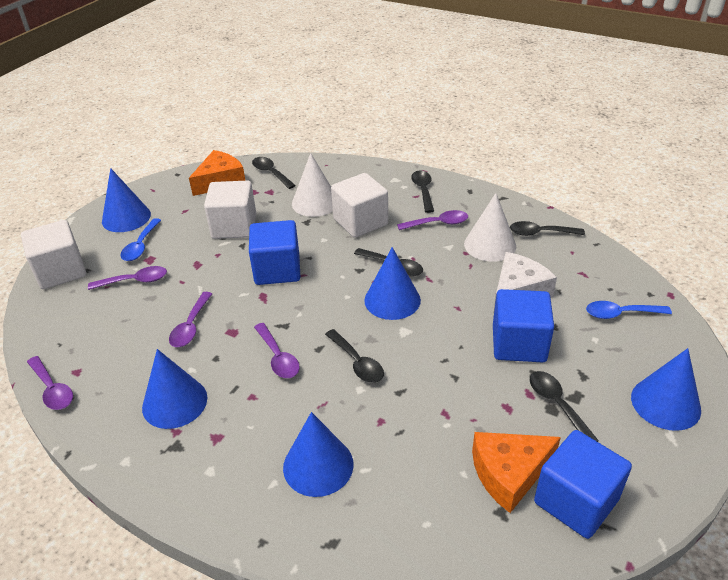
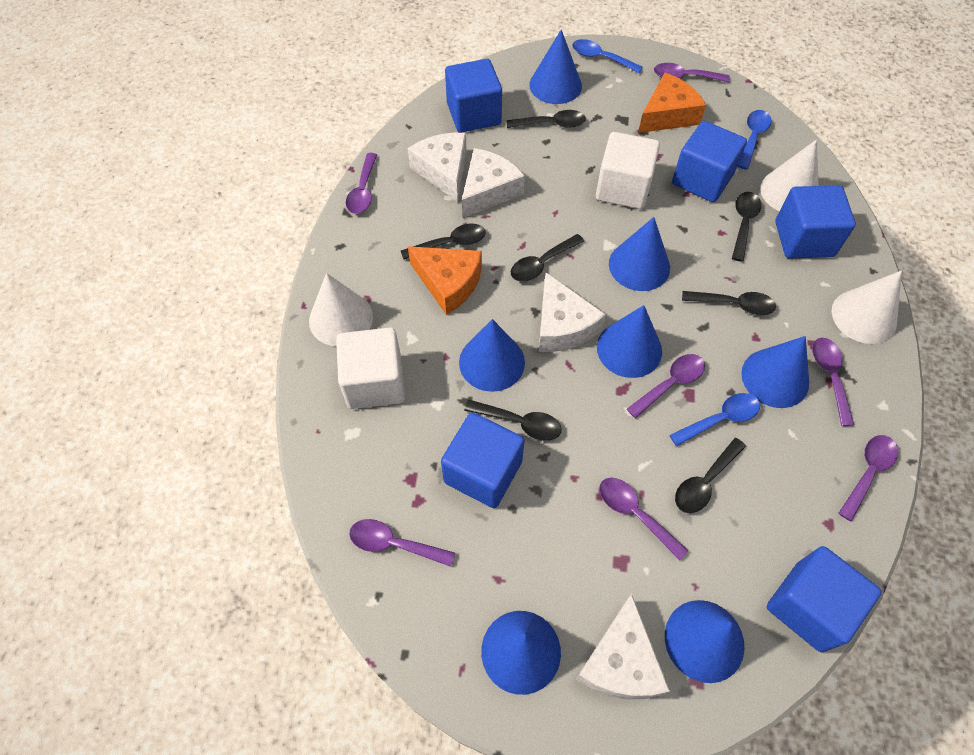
black spoon: [252,157,296,189] [325,329,384,383] [354,248,423,277] [411,170,434,213] [510,221,585,236] [530,371,599,442] = 6 -> [401,224,486,259] [464,400,562,441] [506,110,586,128] [511,234,584,282] [675,438,746,513] [682,291,776,315] [732,192,761,262] = 7
blue cone: [102,168,151,232] [142,349,207,429] [283,412,354,497] [364,247,421,320] [631,348,701,431] = 5 -> [459,319,525,392] [481,611,561,695] [529,30,582,104] [597,305,662,378] [609,217,670,291] [665,600,745,683] [741,336,809,408] = 7
blue cube: [249,220,300,285] [493,289,554,362] [534,430,632,539] = 3 -> [441,412,525,508] [445,59,502,133] [672,121,747,202] [767,546,882,652] [775,185,856,259] = 5
blue spoon: [121,218,161,261] [586,301,672,319] = 2 -> [572,39,643,73] [669,393,760,446] [738,110,772,170] = 3
purple spoon: [27,356,73,410] [88,266,167,290] [169,292,212,347] [254,323,300,378] [397,210,468,230] = 5 -> [346,153,377,214] [349,519,455,567] [599,478,688,561] [627,354,705,418] [654,63,730,82] [812,338,854,426] [838,435,898,522] = 7
white cheese: [494,252,557,310] = 1 -> [407,133,467,202] [462,148,525,218] [539,272,606,352] [576,594,670,699] = 4
white cone: [292,153,333,217] [464,193,516,262] = 2 -> [309,273,373,346] [760,140,819,211] [832,270,902,344] = 3
white cube: [21,220,86,289] [204,180,256,239] [331,173,388,238] = 3 -> [336,327,405,409] [596,132,660,209] = 2

